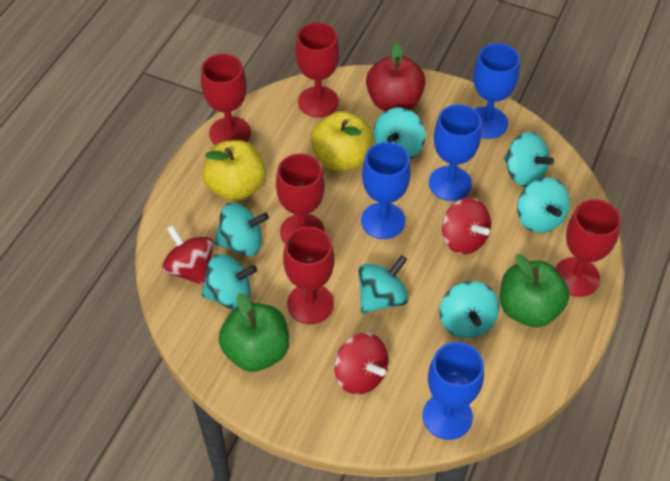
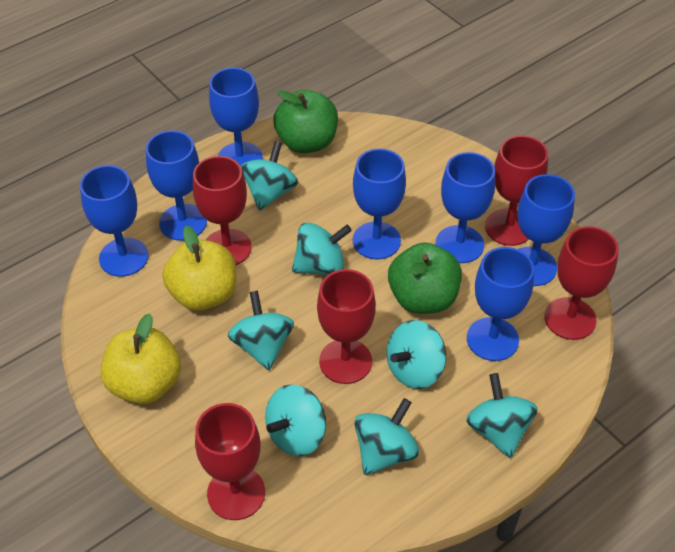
blue goblet: [361,142,411,239] [423,342,484,440] [429,104,482,201] [473,43,520,139] = 4 -> [80,165,149,277] [146,130,207,241] [209,68,263,166] [353,149,406,260] [436,152,495,263] [467,247,534,361] [518,174,575,286] = 7
red apple: [366,42,426,111] = 1 -> none = 0
red spinning top: [162,225,214,286] [334,333,388,395] [442,198,491,255] = 3 -> none = 0

